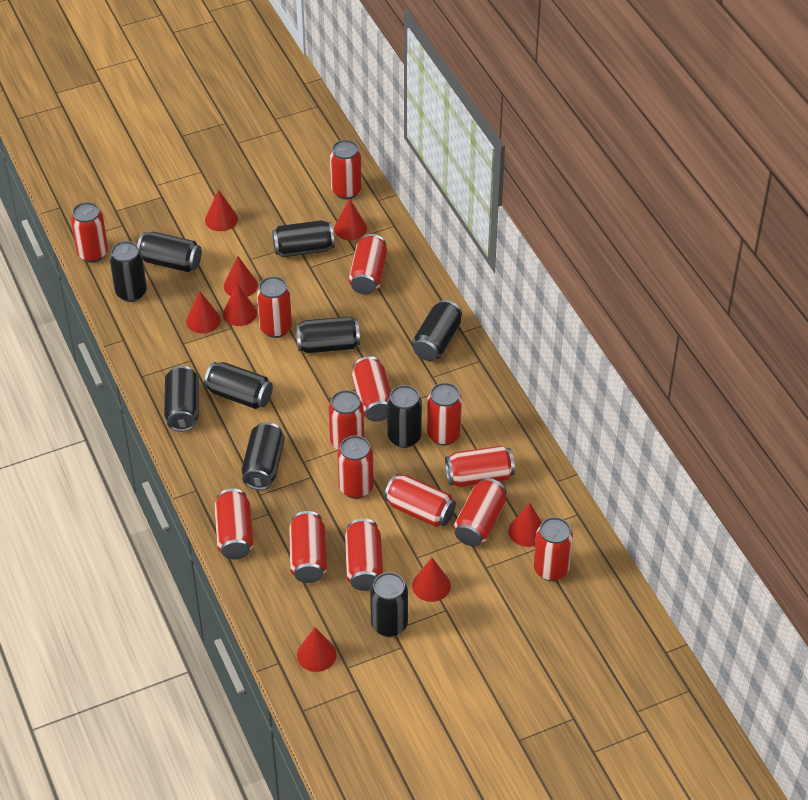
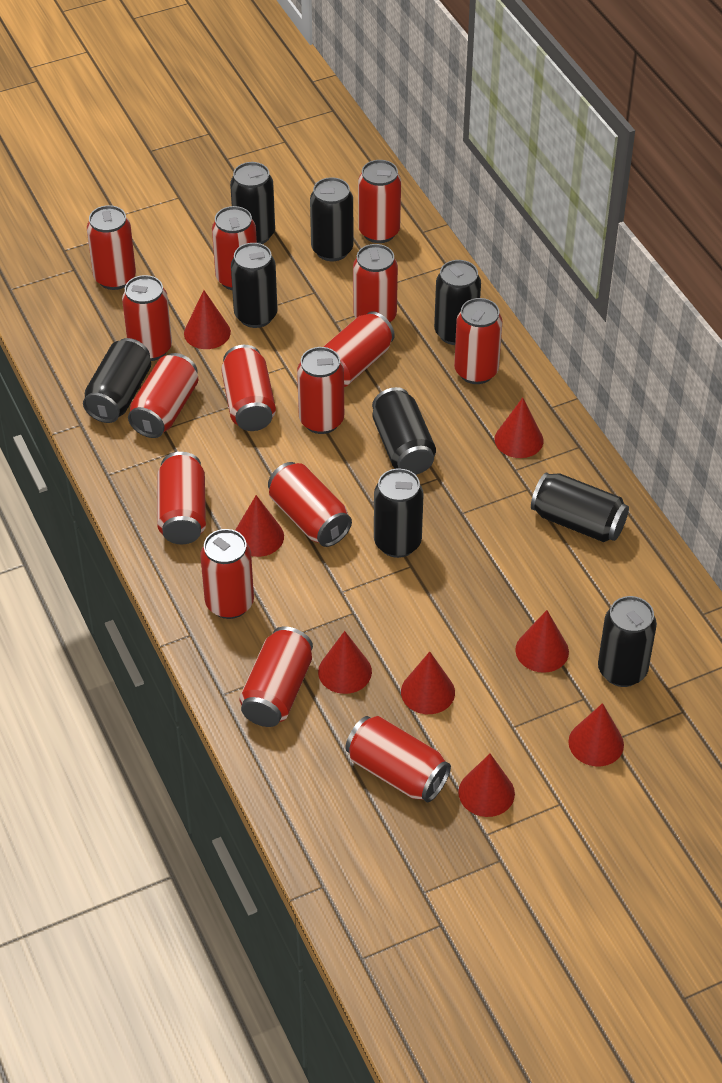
black can: [110,241,147,302] [137,232,202,272] [164,366,199,432] [204,362,273,409] [241,422,285,490] [272,220,335,257] [296,316,360,353] [370,572,408,637] [387,385,422,448] [413,300,462,361] = 10 -> [83,338,151,423] [230,162,275,244] [231,243,277,328] [310,177,353,261] [372,387,436,475] [374,468,424,558] [434,260,481,345] [531,472,629,542] [598,596,657,687] = 9

